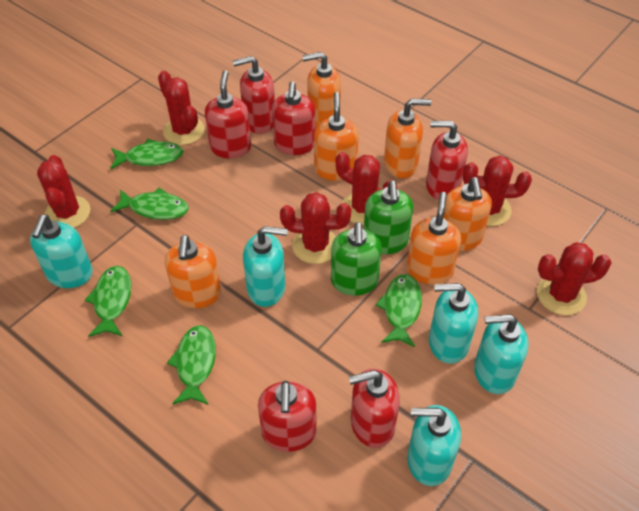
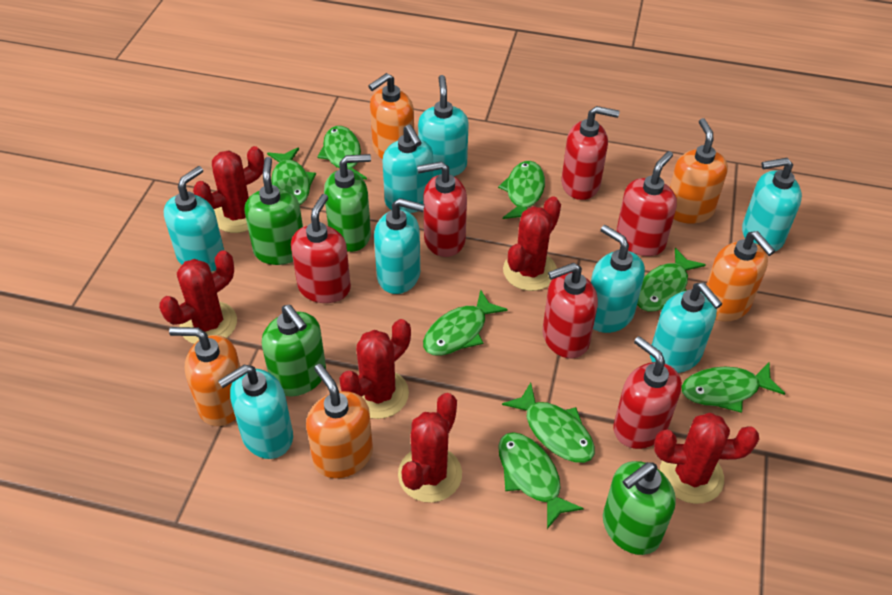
green fish: [85,266,131,337] [110,139,183,169] [110,188,188,220] [167,325,216,405] [376,274,422,347] = 5 -> [267,147,316,205] [317,126,367,179] [423,290,508,356] [498,161,545,219] [498,432,584,529] [502,383,595,463] [637,248,706,312] [681,363,785,413] = 8
green soap dispenser: [331,222,382,296] [364,181,413,254] = 2 -> [245,157,303,265] [262,304,326,396] [324,154,371,252] [603,461,676,555] = 4
orange soap dispenser: [165,235,221,308] [302,52,341,128] [314,92,359,181] [384,98,431,178] [407,192,461,285] [443,177,492,251] = 6 -> [169,327,240,426] [306,364,373,478] [368,73,414,159] [670,118,728,224] [706,231,775,322] = 5
turquoise soap dispenser: [30,215,93,288] [243,226,288,307] [407,405,461,486] [429,283,478,364] [474,314,529,394] = 5 -> [164,166,224,272] [218,365,293,459] [374,198,425,294] [383,124,433,213] [418,75,469,177] [591,225,645,333] [650,282,722,373] [742,158,802,251] = 8

